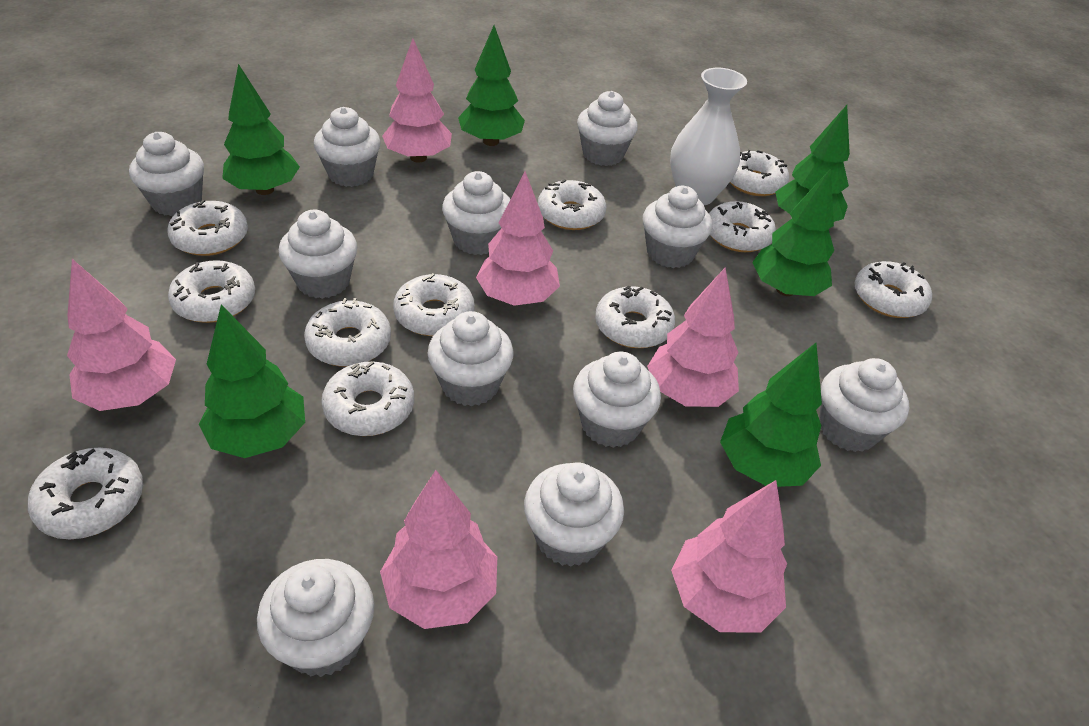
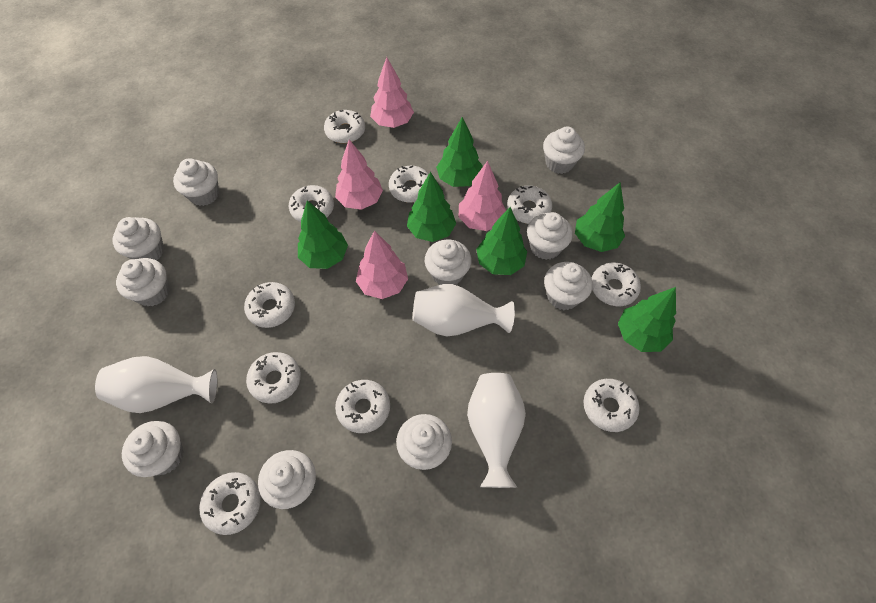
pink tree: [67,259,176,411] [380,470,497,629] [382,38,452,162] [476,171,560,306] [647,268,739,407] [671,480,787,632] = 6 -> [335,139,383,210] [356,230,408,299] [370,57,414,128] [459,161,506,231] = 4
white cupcake: [129,132,204,216] [257,559,374,677] [278,210,357,299] [314,107,381,187] [427,311,514,406] [442,171,510,255] [524,462,624,566] [573,352,661,448] [577,91,638,166] [643,186,712,268] [819,358,909,452] = 11 -> [112,217,164,261] [116,258,170,306] [122,421,184,477] [173,158,219,206] [258,450,316,509] [396,414,452,470] [425,240,471,285] [527,212,573,260] [543,126,585,174] [544,262,593,310] = 10
white donut: [28,448,143,539] [167,200,248,256] [168,260,255,323] [304,298,391,366] [321,361,414,436] [393,273,475,336] [538,179,606,230] [595,286,675,348] [709,201,776,252] [730,150,789,196] [854,261,932,318] = 11 -> [199,472,261,535] [244,282,295,328] [246,352,301,404] [289,185,334,222] [324,110,365,143] [335,380,390,433] [389,166,429,203] [507,186,552,224] [583,379,640,432] [592,262,641,306] = 10
white vase: [670,68,747,205] = 1 -> [95,356,217,413] [413,284,515,336] [467,373,526,488] = 3

